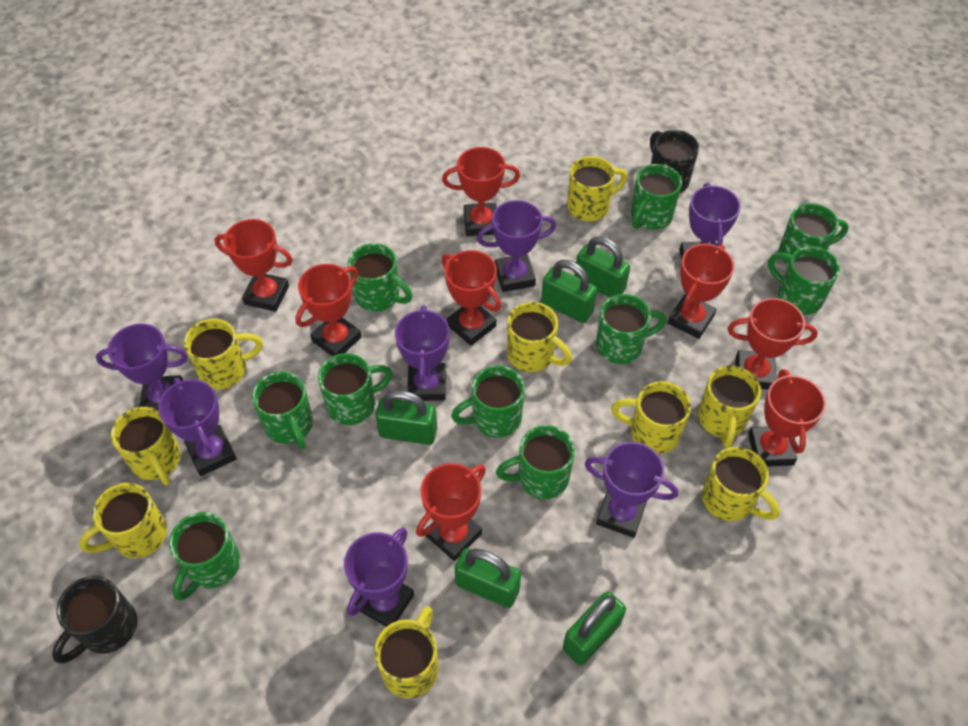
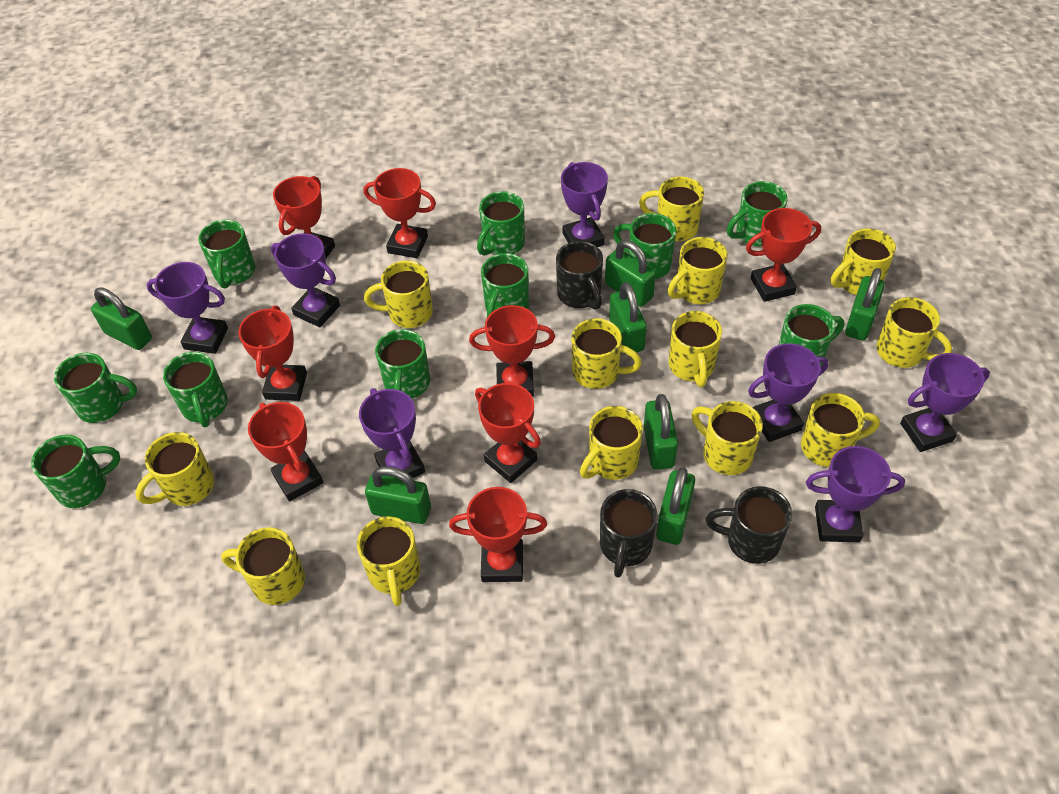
black mug: [52,576,137,663] [650,130,699,193] = 2 -> [556,241,603,310] [600,489,657,578] [706,486,792,564] = 3
green padlock: [375,390,437,445] [455,548,521,608] [541,260,597,323] [563,591,626,665] [574,236,630,298] = 5 -> [91,287,152,350] [365,466,431,524] [605,240,656,307] [609,282,647,352] [643,394,678,470] [656,467,695,545] [845,268,885,341] = 7
yellow mug: [79,483,167,558] [111,407,181,486] [184,319,263,389] [374,606,439,698] [507,302,572,372] [567,156,627,221] [611,381,691,454] [698,365,761,448] [702,447,780,521] = 9 -> [135,432,214,506] [221,527,305,605] [357,516,420,606] [364,260,433,328] [572,318,642,389] [580,406,643,480] [639,177,704,241] [668,237,727,304] [668,311,722,387] [692,401,763,475] [801,393,880,467] [831,228,896,295] [876,297,952,368] = 13

